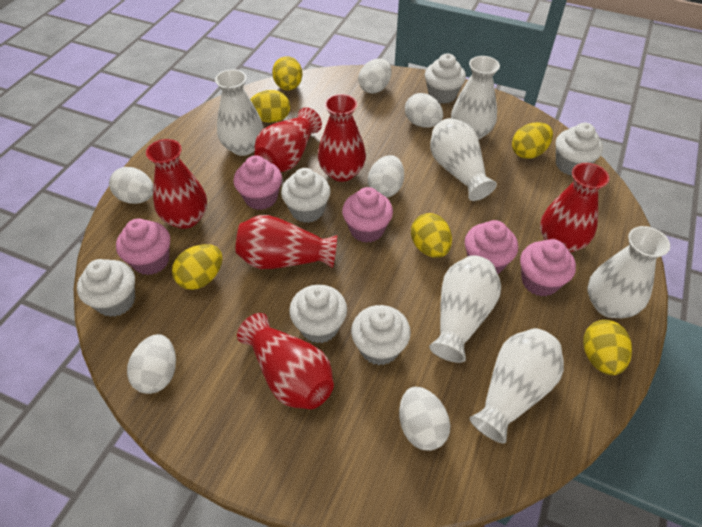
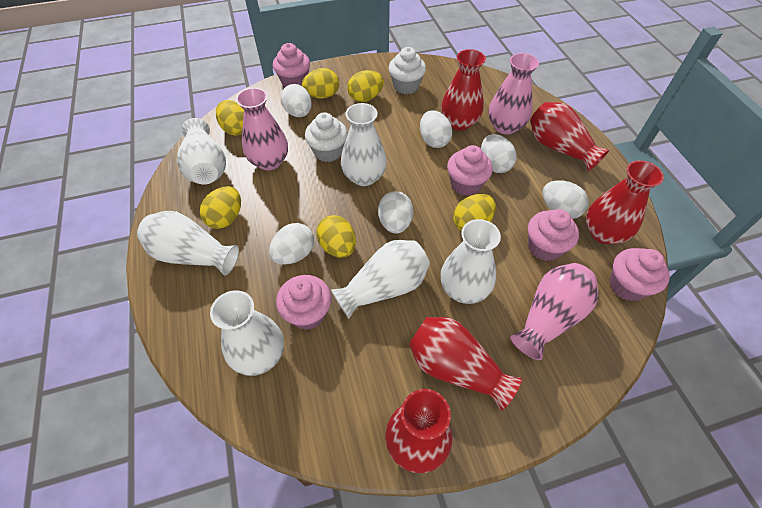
pink vase: none = 0 -> [236,88,288,170] [489,53,539,135] [510,263,599,360] = 3
red vase: [146,139,207,229] [236,215,337,269] [237,313,334,409] [255,107,322,172] [318,94,366,182] [540,163,609,252] = 6 -> [385,389,453,473] [409,317,522,411] [441,49,486,131] [530,102,609,172] [586,160,664,244] = 5
white cupcake: [77,259,135,317] [281,168,331,223] [289,285,347,343] [351,305,411,365] [425,53,466,104] [556,123,603,175] = 6 -> [305,112,348,162] [388,47,426,94] = 2

